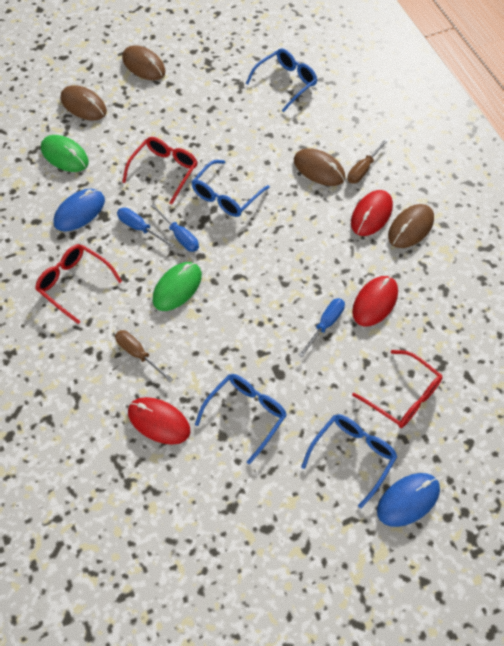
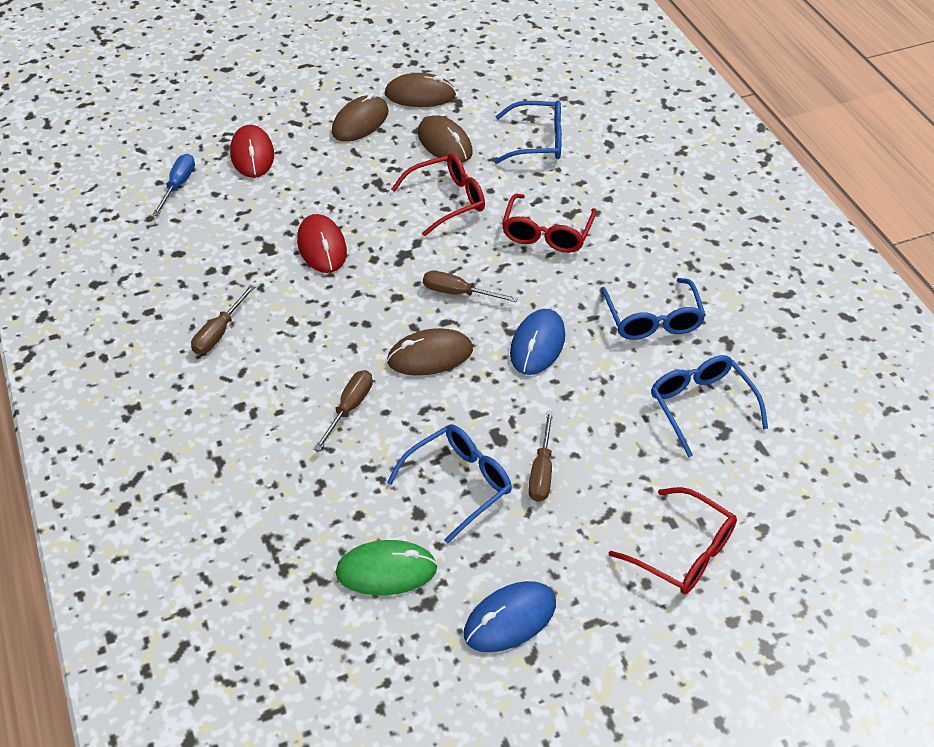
blue screwdriver: [117,208,175,247] [151,204,199,252] [299,298,345,357] = 3 -> [152,154,195,216] = 1
brown screwdriver: [115,330,174,382] [347,138,389,184] = 2 -> [191,285,255,354] [314,370,373,451] [423,271,518,302] [528,411,554,502] = 4
green mouse: [41,135,89,172] [153,262,202,311] = 2 -> [335,540,437,595] = 1
red mouse: [128,397,191,445] [351,190,393,236] [352,276,398,326] = 3 -> [230,125,274,178] [297,214,347,273] = 2

